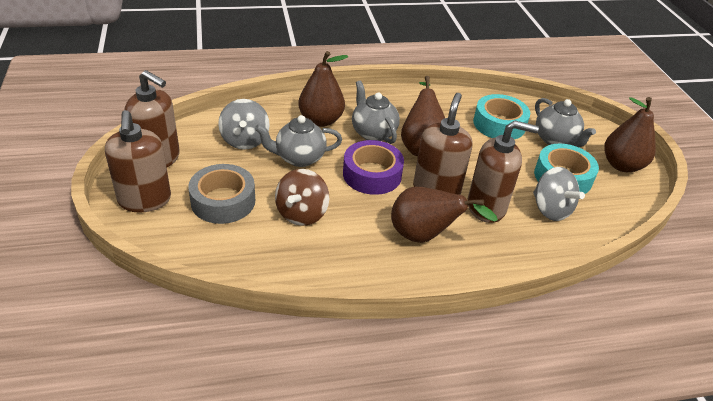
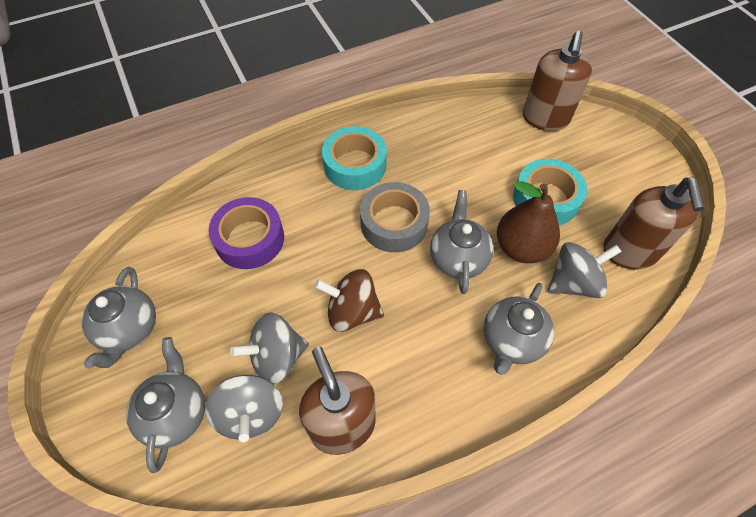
brown pear: [298,51,348,127] [391,187,498,243] [401,76,445,156] [604,97,656,172] = 4 -> [497,181,560,263] = 1
brown soap dispenser: [105,110,171,213] [124,70,180,167] [413,93,472,195] [467,120,539,223] = 4 -> [299,347,376,455] [523,31,592,131] [603,177,704,270] = 3
grey spinning top: [218,99,270,150] [533,167,585,221] = 2 -> [205,375,283,442] [230,313,309,384] [548,242,622,298] = 3
grey teapot: [255,115,342,167] [352,81,400,144] [535,98,596,147] = 3 -> [82,267,156,369] [126,337,205,473] [430,190,493,294] [484,283,554,375] = 4

